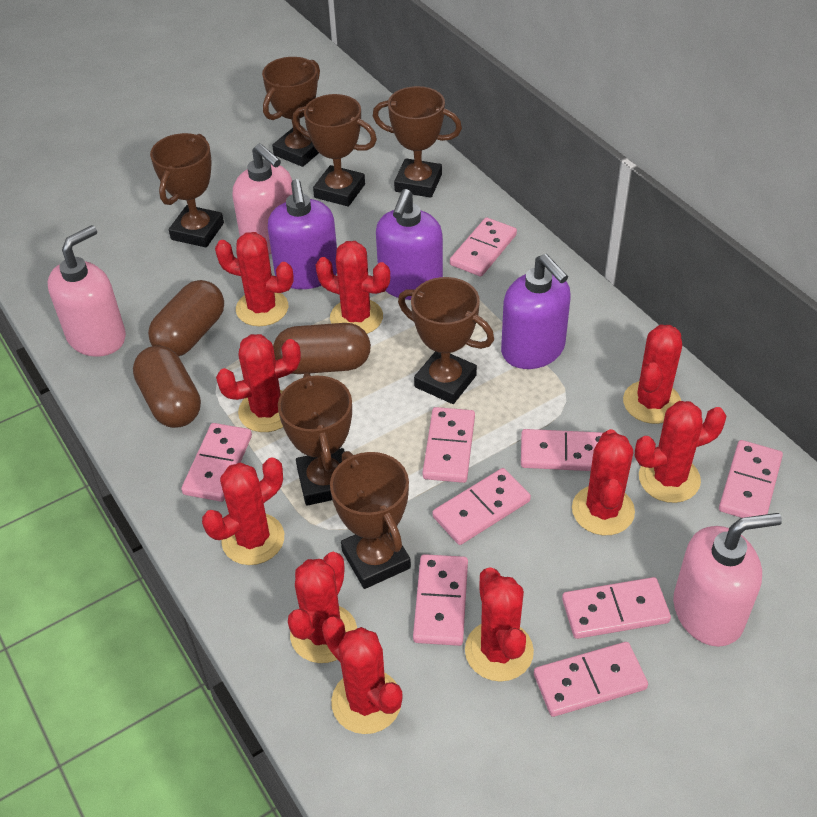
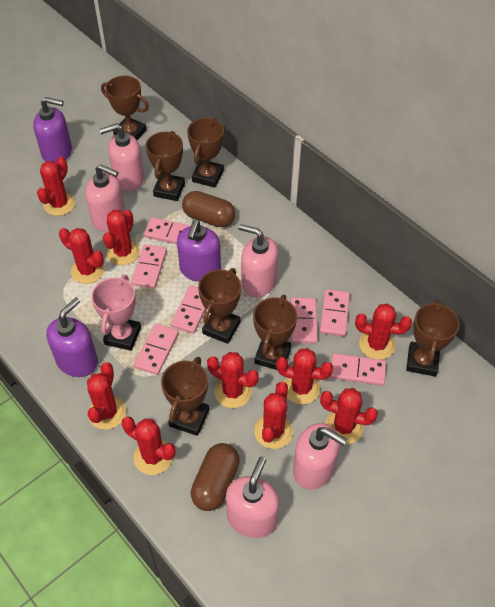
brown capsule: [133,346,201,428] [148,280,224,356] [273,323,371,374] = 3 -> [182,191,235,227] [191,443,240,511] = 2
pink domino: [181,423,252,502] [413,554,468,646] [423,407,475,483] [433,468,531,545] [450,217,517,276] [521,429,603,471] [534,642,648,717] [562,577,671,639] [719,440,783,518] = 9 -> [131,244,167,288] [134,323,179,375] [144,217,191,244] [171,285,206,334] [291,298,318,343] [320,289,350,336] [330,353,386,386] = 7
pink soap dispenser: [48,225,126,357] [233,143,292,254] [673,513,782,647] = 3 -> [85,165,125,232] [99,123,144,191] [226,457,279,538] [239,224,278,297] [293,423,347,490] = 5
pink trophy: none = 0 -> [91,275,141,351] = 1

